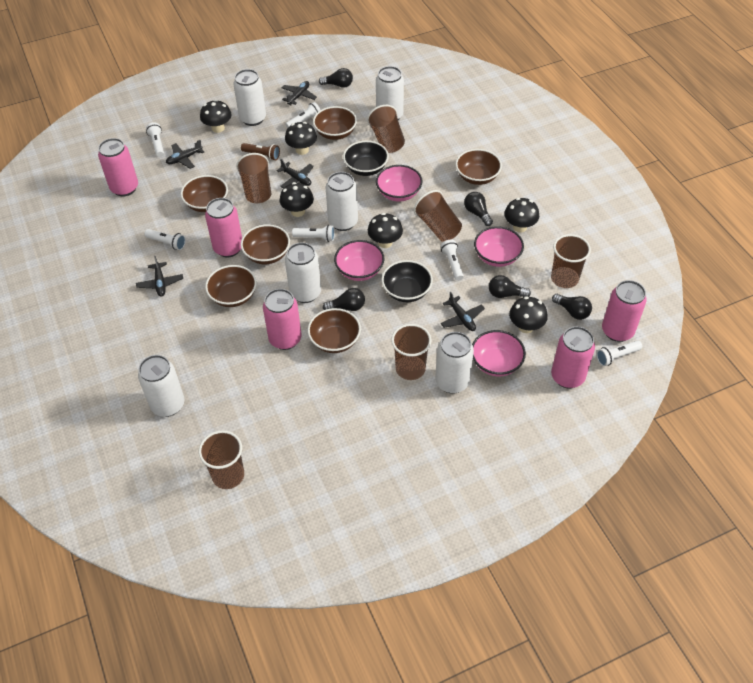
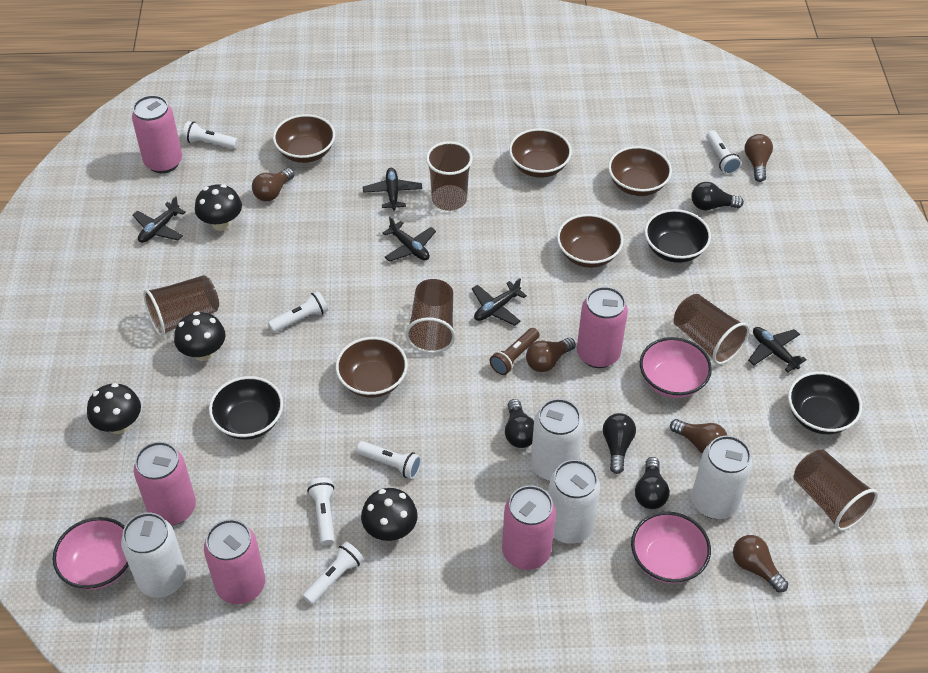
black bowl: [343,141,389,176] [381,260,433,302] = 2 -> [209,376,283,440] [645,209,711,263] [788,372,862,434] = 3
black light bulb: [319,68,353,88] [323,288,365,311] [464,192,493,226] [489,275,531,298] [552,294,592,320] = 5 -> [505,399,534,448] [603,413,636,474] [635,457,669,509] [691,182,744,210] = 4
black mushroom: [200,100,232,133] [280,182,314,217] [285,122,317,155] [368,213,403,248] [504,198,539,233] [509,296,548,333] = 6 -> [87,383,141,434] [174,311,226,361] [195,184,242,231] [361,488,418,541] = 4
brown bowl: [181,175,228,212] [205,265,257,307] [241,224,290,264] [308,308,361,353] [313,106,357,140] [456,149,502,185] = 6 -> [273,114,335,163] [336,337,408,398] [509,128,572,178] [557,214,624,268] [608,146,672,196] = 5
brown cup: [199,430,244,489] [236,153,271,203] [367,105,405,153] [391,324,432,380] [414,190,462,242] [551,234,591,288] = 6 -> [143,275,219,336] [405,279,456,353] [426,141,473,211] [674,294,750,365] [794,449,878,531] = 5
brown light bulb: none = 0 -> [252,168,294,202] [526,338,576,372] [670,419,728,454] [733,535,788,593] [745,134,773,182] = 5
pink bowl: [334,240,384,281] [376,165,423,202] [472,330,526,376] [474,226,524,267] = 4 -> [53,517,129,590] [631,511,711,584] [640,337,712,398] = 3
white can: [138,355,184,417] [233,69,266,126] [285,242,321,303] [326,172,358,231] [376,66,404,120] [435,332,474,394] = 6 -> [121,513,186,598] [531,399,583,481] [548,460,600,544] [692,436,753,519] = 4

